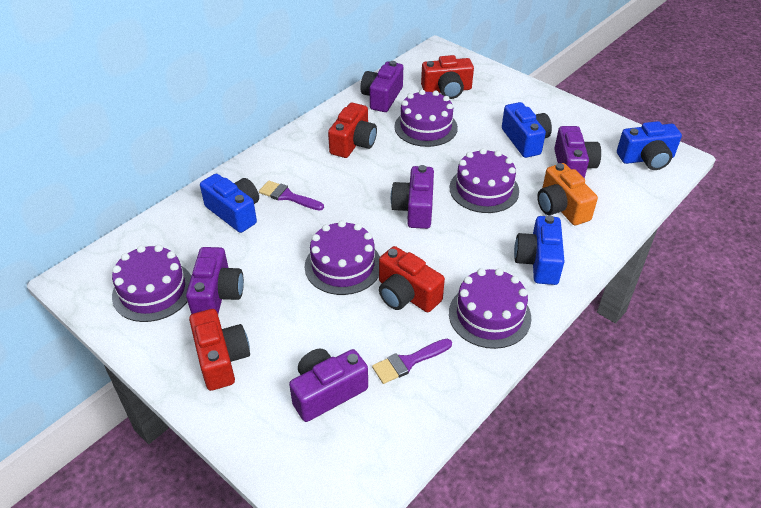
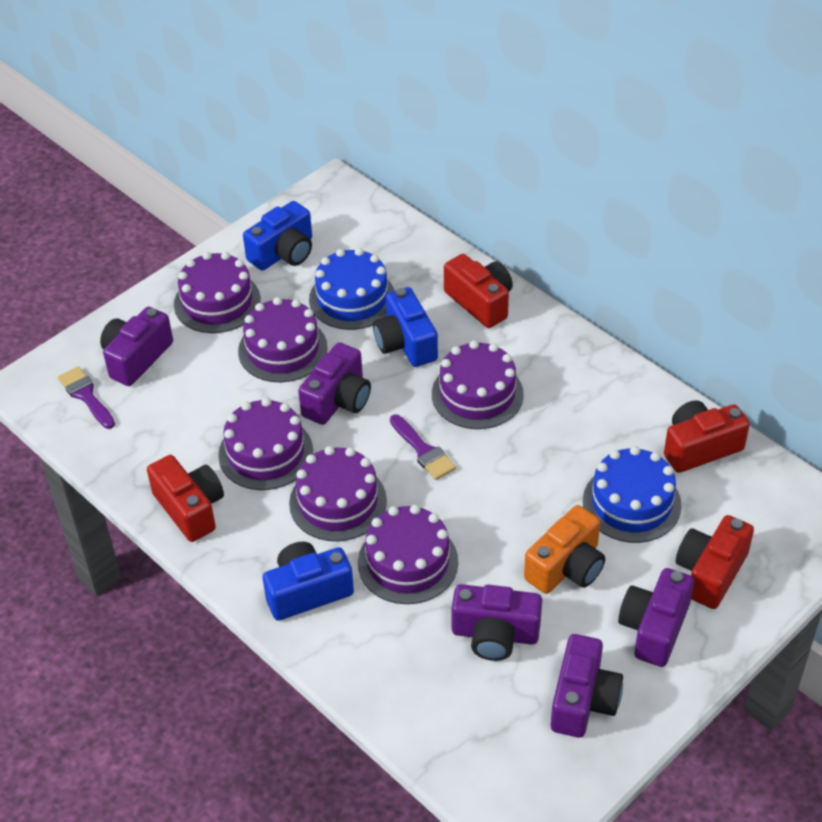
blue cake: none = 0 -> [309,248,395,330] [583,446,682,543] = 2
blue camera: [200,174,259,233] [502,102,552,158] [514,215,565,285] [617,121,682,170] = 4 -> [243,201,312,271] [263,542,354,621] [373,287,438,367] = 3
purple cake: [112,245,191,322] [305,220,380,295] [394,90,458,147] [449,268,531,349] [450,148,519,213] = 5 -> [174,252,261,333] [218,398,313,490] [238,297,328,382] [289,446,387,541] [358,505,458,604] [432,340,524,429] = 6

